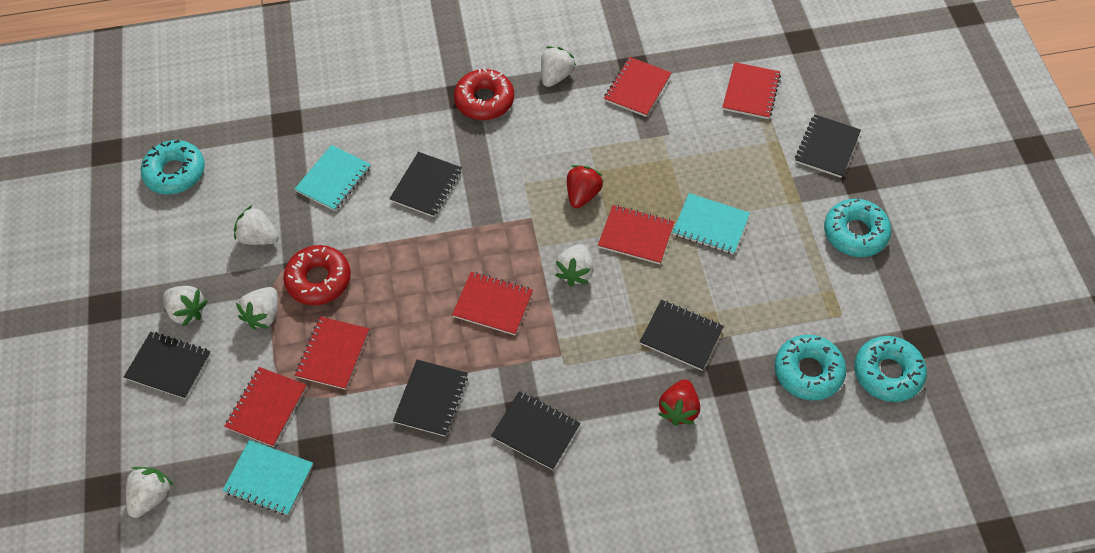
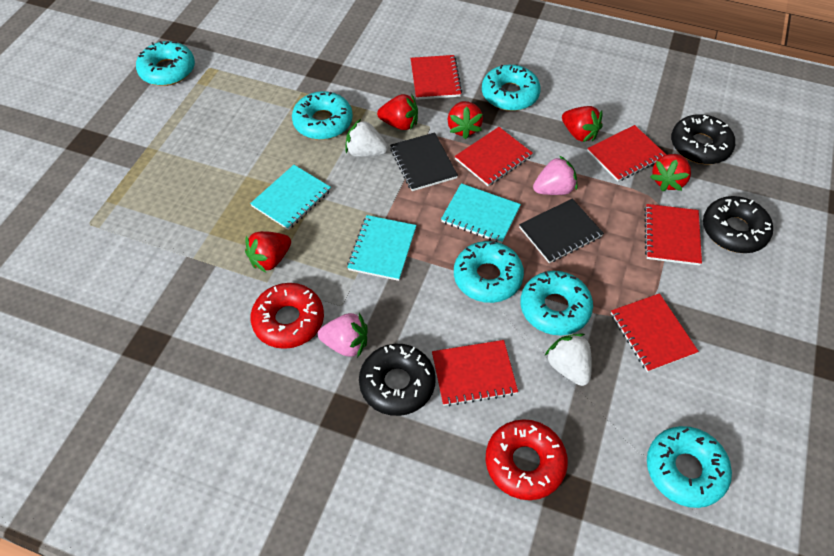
black donut: none = 0 -> [359,344,436,416] [671,114,735,164] [703,196,773,253] = 3
black notebook: [124,332,211,399] [389,152,462,217] [393,360,468,436] [491,391,581,470] [640,300,724,371] [795,114,861,178] = 6 -> [390,132,458,191] [519,199,604,263] = 2
pink strawberry: none = 0 -> [318,313,368,358] [533,155,577,195] = 2
red strawberry: [567,165,603,208] [658,379,700,426] = 2 -> [245,231,291,272] [377,94,418,130] [447,101,483,139] [562,106,603,142] [650,154,691,191] = 5
turquoise donut: [141,140,205,194] [775,335,846,401] [824,199,891,257] [854,336,927,402] = 4 -> [136,41,195,86] [292,91,353,140] [454,241,524,303] [482,65,541,111] [520,271,593,335] [647,426,732,508] = 6
white strawberry: [126,467,173,518] [163,286,208,326] [234,205,279,245] [236,287,278,329] [541,46,576,87] [555,244,594,286] = 6 -> [345,119,388,157] [545,334,592,386] = 2

